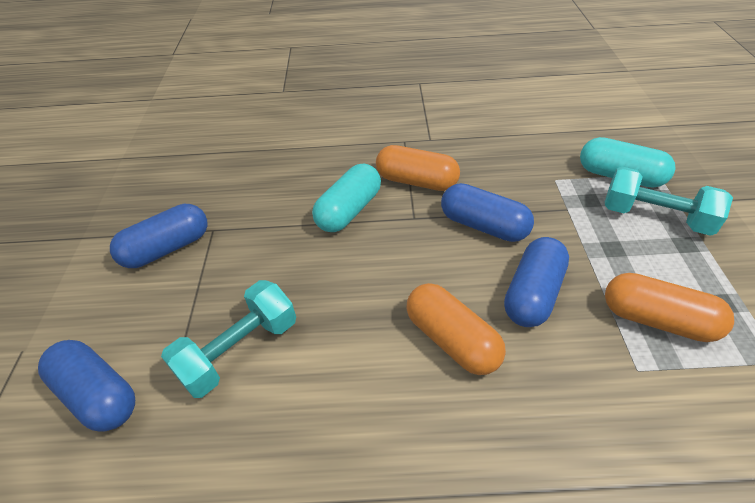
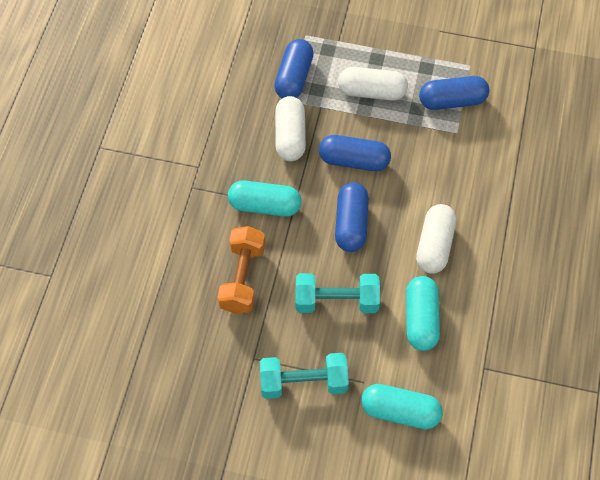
orange capsule: [376,145,460,191] [406,283,506,375] [605,273,734,342] = 3 -> none = 0
orange dumbbell: none = 0 -> [217,226,265,314] = 1
turquoise capsule: [312,163,381,232] [580,137,676,188] = 2 -> [228,180,301,217] [361,384,443,429] [406,276,440,351] = 3
white capsule: none = 0 -> [275,96,306,161] [338,67,408,101] [416,204,456,274] = 3

